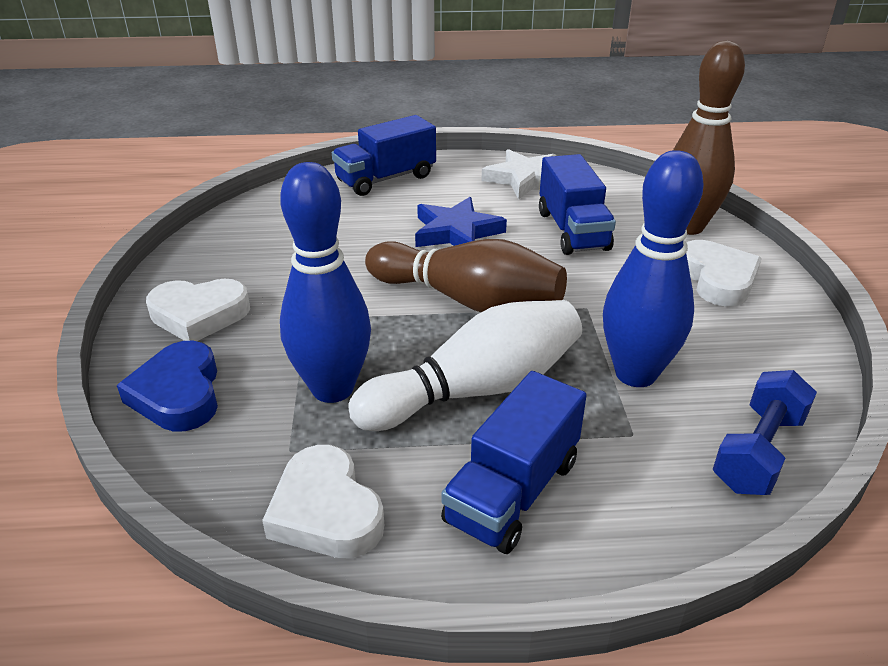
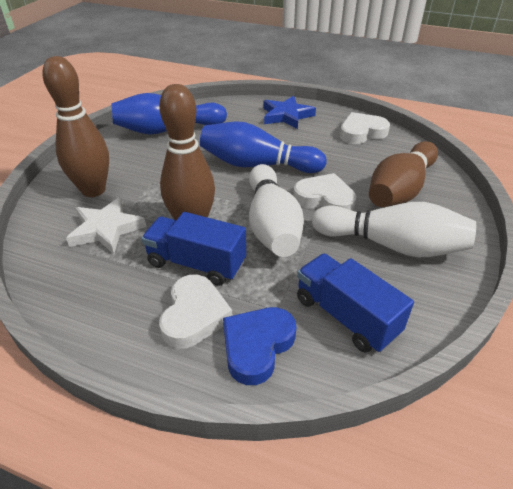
blue dumbbell: [713,370,817,495] = 1 -> none = 0
blue truck: [332,115,436,196] [441,371,587,554] [539,154,616,255] = 3 -> [141,212,246,286] [297,254,414,353] = 2
brown bowling pin: [365,239,567,312] [673,41,745,235] = 2 -> [42,56,109,197] [159,84,215,220] [369,141,438,207] = 3
white bowling pin: [349,300,582,431] = 1 -> [249,164,304,257] [312,202,476,257] = 2

